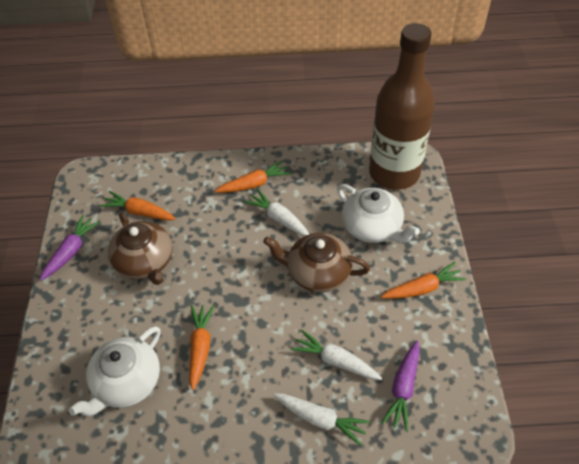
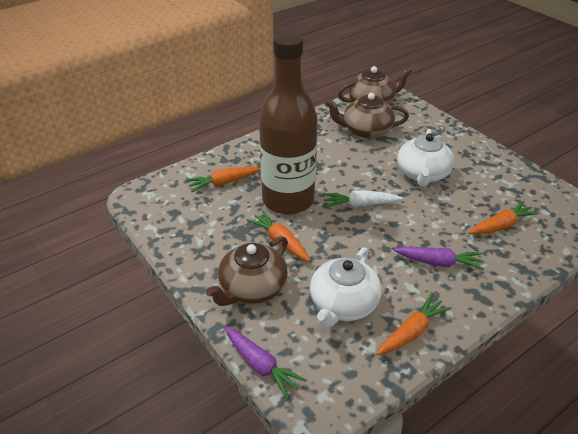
brown teapot: [108,212,172,285] [263,233,370,292] = 2 -> [206,236,288,306] [325,93,409,139] [338,66,412,105] = 3
white carrot: [244,189,309,236] [273,393,370,446] [291,330,382,380] = 3 -> [323,190,403,208] = 1

